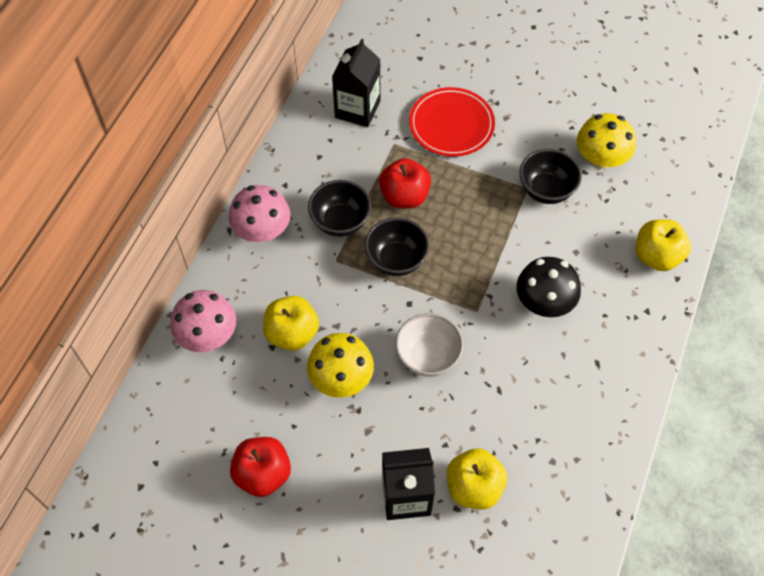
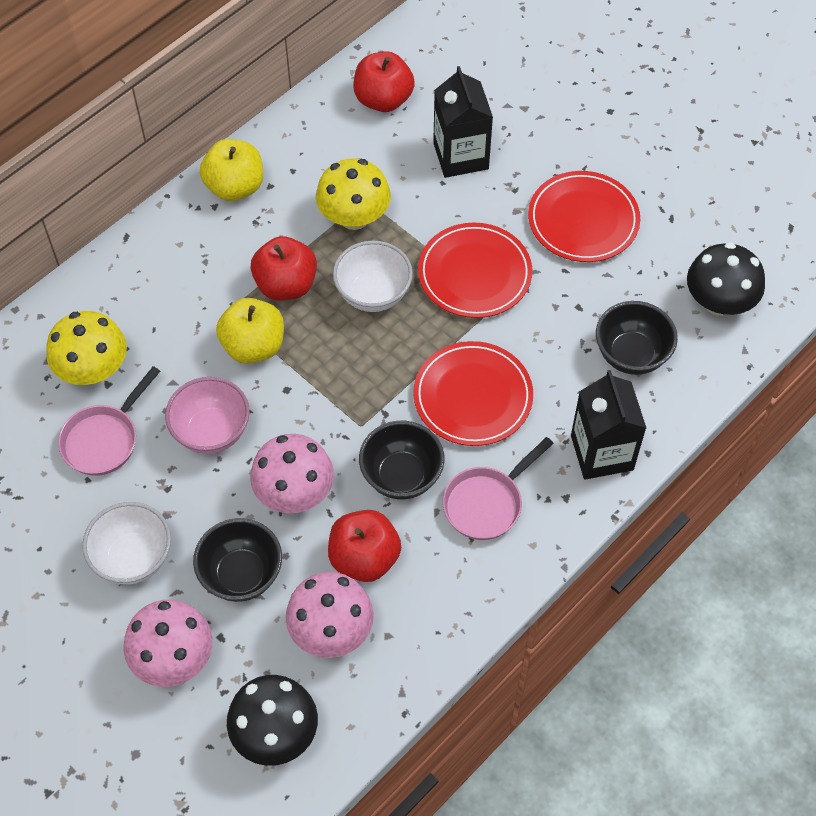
black mushroom: [516,257,581,317] = 1 -> [227,675,318,766] [687,242,765,316] = 2
pink bowl: none = 0 -> [165,377,250,454] = 1
pink mushroom: [171,290,236,352] [229,185,290,242] = 2 -> [124,600,213,687] [250,434,334,513] [285,572,374,658] = 3
pink pan: none = 0 -> [58,366,160,476] [443,437,554,540] = 2
red apple: [230,437,291,497] [379,158,431,209] = 2 -> [251,236,317,300] [328,510,401,582] [353,51,415,112] = 3
red plate: [409,87,495,157] = 1 -> [413,341,533,446] [418,223,532,318] [528,171,640,262] = 3
white bowl: [395,313,463,377] = 1 -> [82,502,171,585] [333,241,413,312] = 2
yellow apple: [263,296,319,351] [447,448,507,509] [636,219,691,271] = 3 -> [200,139,263,201] [216,298,284,364] = 2

